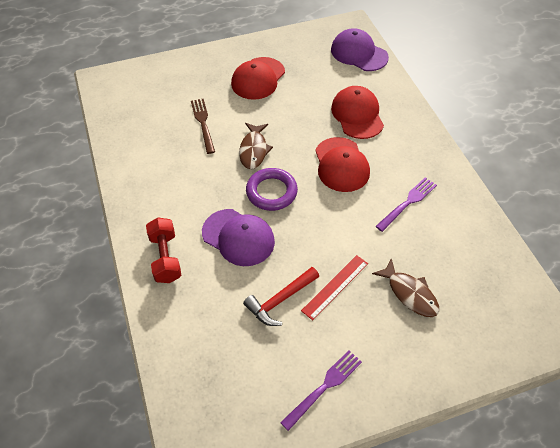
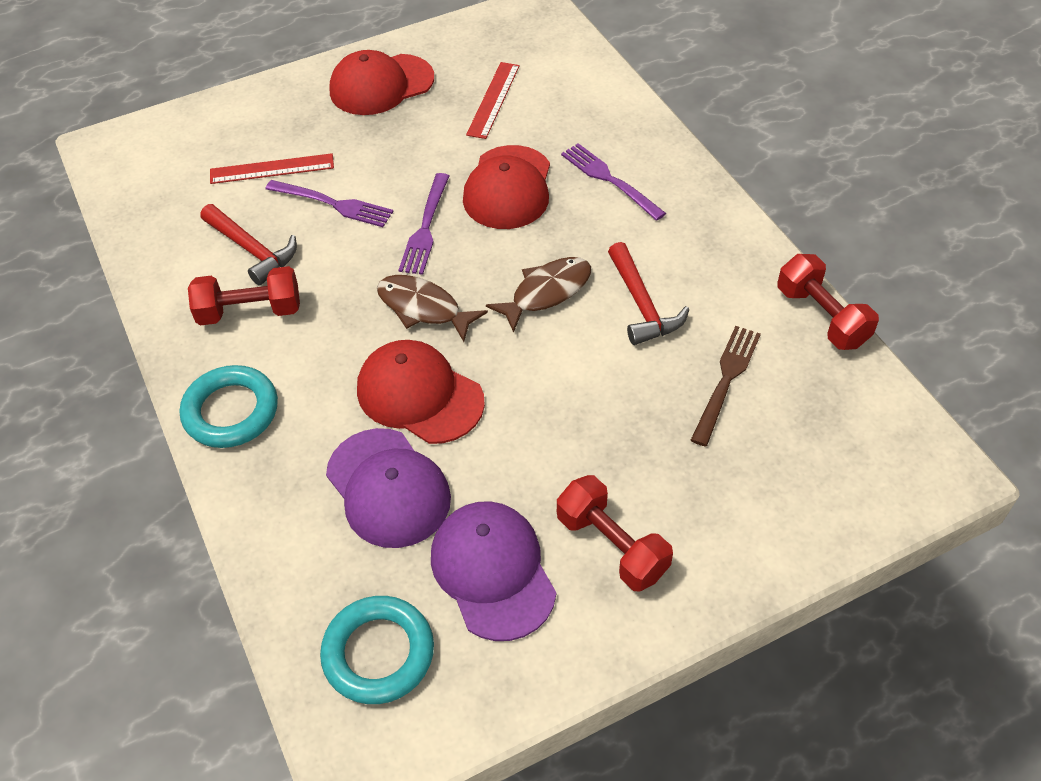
purple fork: [280,350,362,431] [376,177,437,232] = 2 -> [265,180,394,227] [399,173,449,275] [561,143,666,221] = 3
purple ring: [246,168,298,211] = 1 -> none = 0
red dumbbell: [146,217,182,283] = 1 -> [188,266,300,326] [557,475,673,592] [777,254,879,350] = 3
red hammer: [243,267,319,326] = 1 -> [200,204,297,285] [608,242,689,345] = 2
red ruler: [301,255,368,320] = 1 -> [210,153,334,184] [466,62,520,139] = 2
turquoise ring: none = 0 -> [180,365,278,448] [320,596,434,704] = 2

